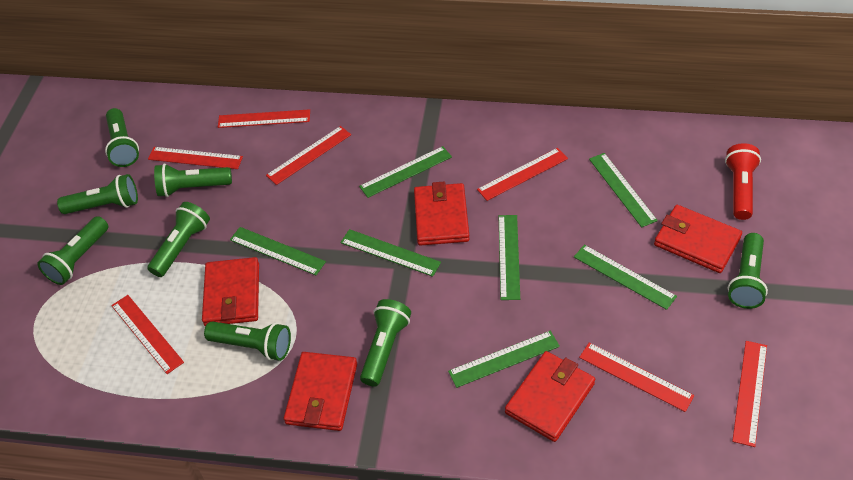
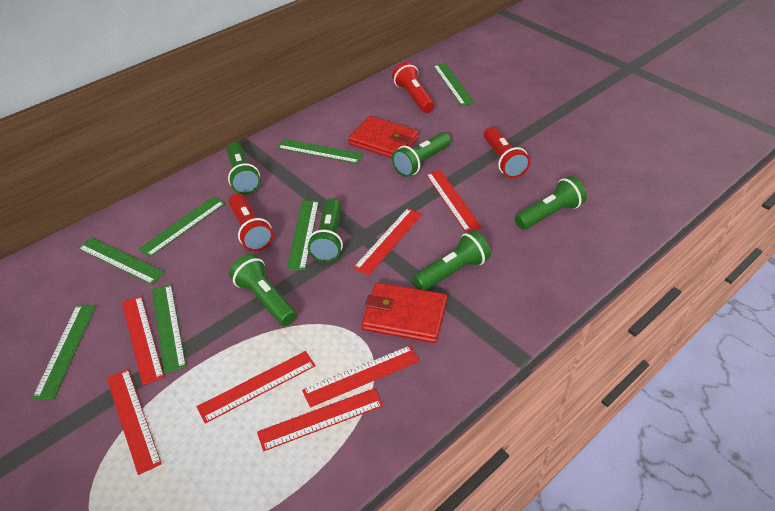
green flashlight: [37,216,108,285] [57,174,138,214] [105,108,139,167] [147,202,210,277] [154,163,232,197] [204,321,291,361] [360,299,411,387] [728,233,768,309] = 8 -> [227,142,260,194] [229,254,297,326] [308,198,343,262] [392,132,451,177] [413,230,491,291] [515,176,587,230] = 6
red flashlight: [725,143,761,220] = 1 -> [229,193,273,251] [392,62,434,113] [484,127,530,178] = 3
red wallet: [202,257,259,326] [284,352,357,431] [414,182,470,246] [505,351,595,442] [654,205,742,273] = 5 -> [348,116,419,158] [362,283,447,343] = 2

